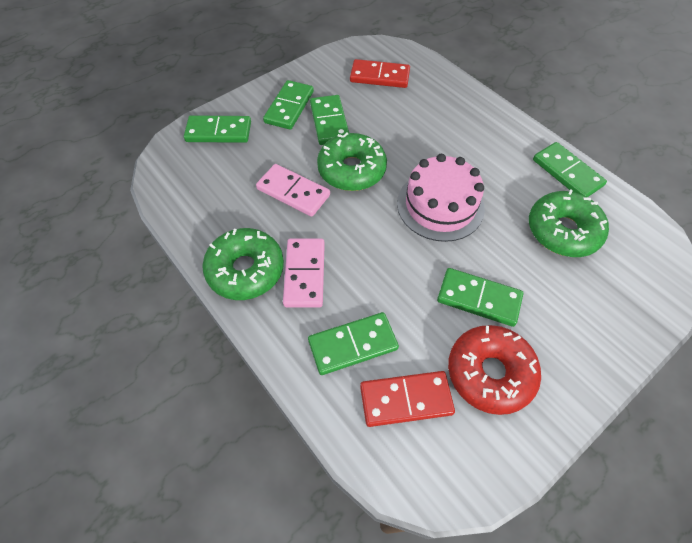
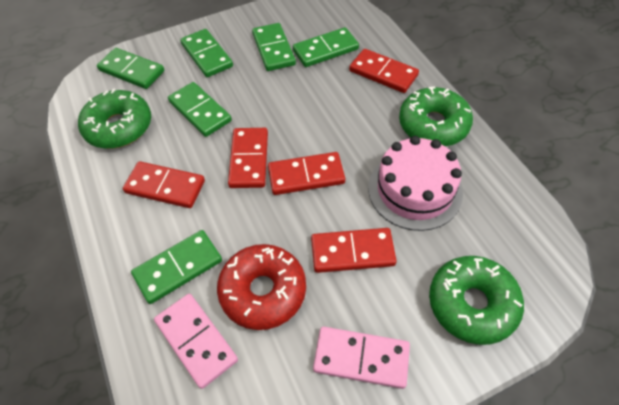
red domino: [350,59,410,88] [360,371,455,427] = 2 -> [123,161,205,208] [228,128,268,188] [268,152,345,195] [311,228,397,273] [349,49,419,93] = 5

